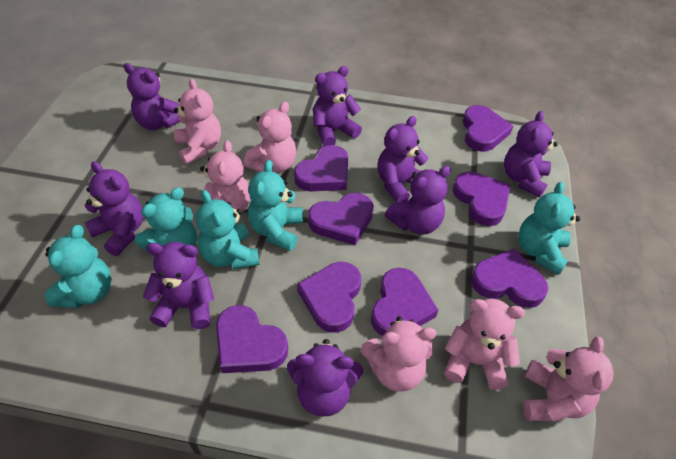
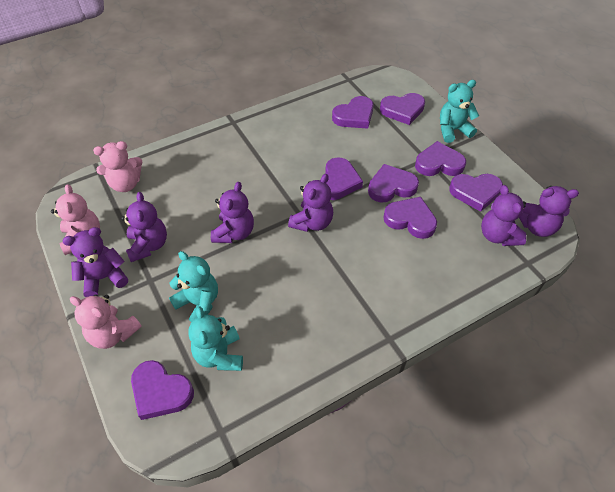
pink teddy bear: [174,79,221,164] [200,140,250,212] [243,102,296,173] [361,316,437,391] [444,299,525,390] [523,336,614,422] = 6 -> [51,184,100,255] [70,294,142,349] [93,141,143,192] = 3
purple teddy bear: [84,161,143,256] [124,63,180,130] [143,242,214,329] [287,339,363,417] [313,66,362,146] [378,116,428,203] [385,166,451,235] [504,111,558,198] = 8 -> [63,227,128,297] [121,192,167,262] [211,182,254,243] [288,174,333,232] [481,185,526,246] [519,186,579,237] = 6
turquoise teddy bear: [45,225,112,308] [135,187,197,256] [196,190,260,269] [248,160,303,251] [519,182,580,275] = 5 -> [169,251,218,322] [188,307,243,371] [440,80,479,143] = 3

